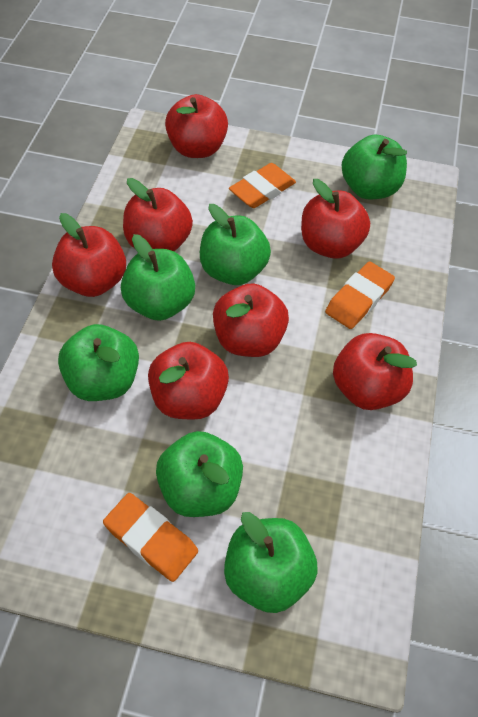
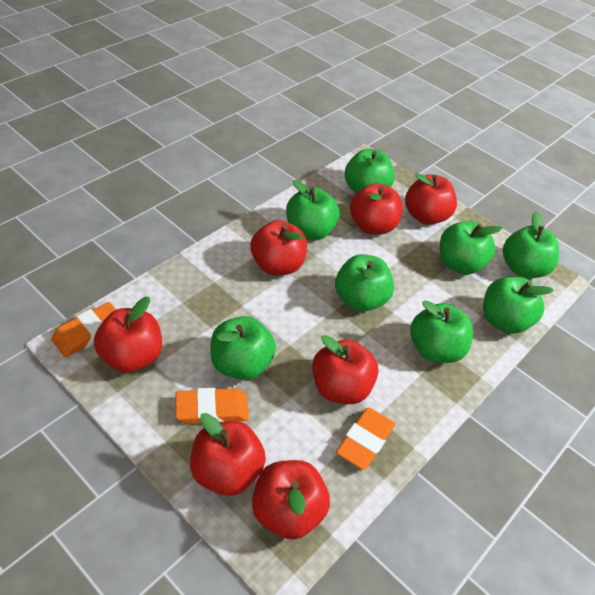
green apple: [58,324,139,401] [121,234,195,321] [156,431,243,517] [200,204,271,285] [224,512,318,613] [341,135,407,199] = 6 -> [210,316,276,380] [286,180,339,240] [335,254,394,311] [345,149,395,193] [410,300,473,363] [440,221,502,275] [483,277,554,334] [503,211,559,278] = 8

